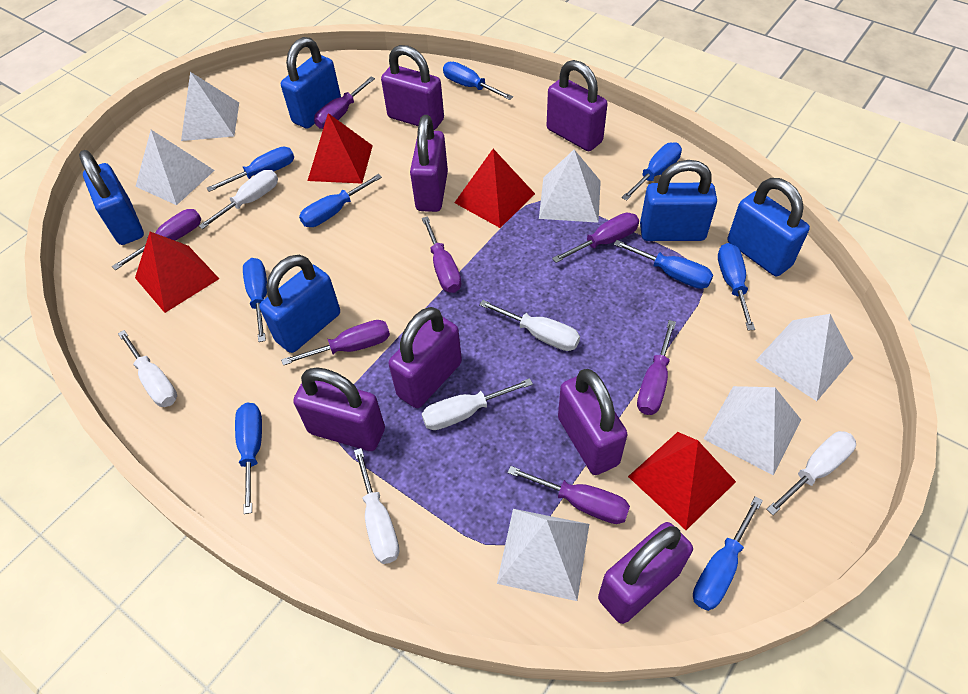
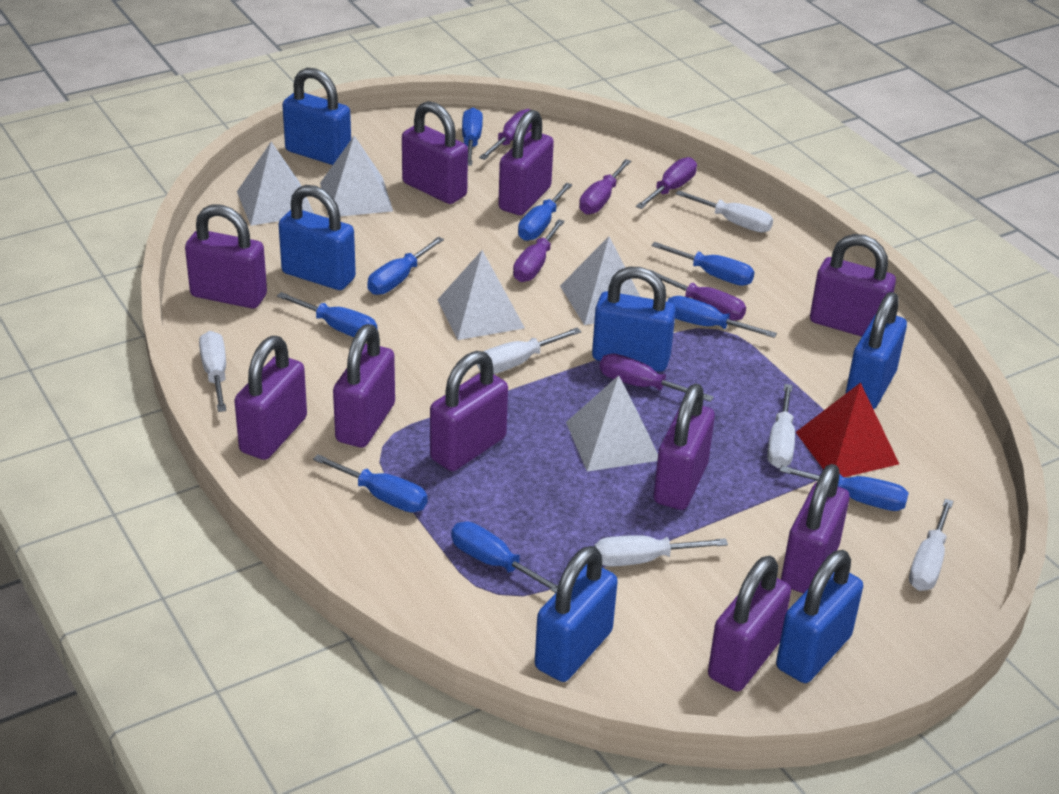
blue padlock: [79,150,144,245] [259,255,340,353] [281,37,341,129] [640,160,717,241] [728,178,810,276] = 5 -> [278,185,356,290] [282,68,351,165] [535,546,618,682] [592,267,676,372] [776,550,863,683] [845,292,907,410] = 6
purple padlock: [293,367,385,451] [381,45,444,130] [389,307,462,408] [410,115,448,212] [547,60,607,151] [558,369,628,475] [598,522,693,624] = 7 -> [185,205,267,308] [234,336,307,460] [333,324,395,448] [402,101,468,204] [430,351,508,471] [498,110,554,215] [654,384,715,510] [708,556,791,691] [781,464,850,593] [810,234,896,337] = 10
purple screwdriver: [112,209,201,270] [281,320,390,365] [314,77,375,129] [422,216,461,293] [508,466,630,524] [552,213,639,263] [637,320,676,415] = 7 -> [479,109,532,160] [513,219,565,282] [579,159,631,215] [600,353,714,402] [636,157,697,209] [651,270,746,321] = 6
red pyramid: [135,232,219,313] [308,113,373,184] [454,149,535,228] [628,432,736,530] = 4 -> [796,382,899,477] = 1
white pyramid: [135,130,215,205] [181,72,239,141] [497,509,589,601] [539,150,601,223] [704,386,801,476] [755,314,853,401] = 6 -> [237,142,314,226] [320,136,393,216] [437,250,525,340] [560,237,641,325] [566,375,658,472] = 5

